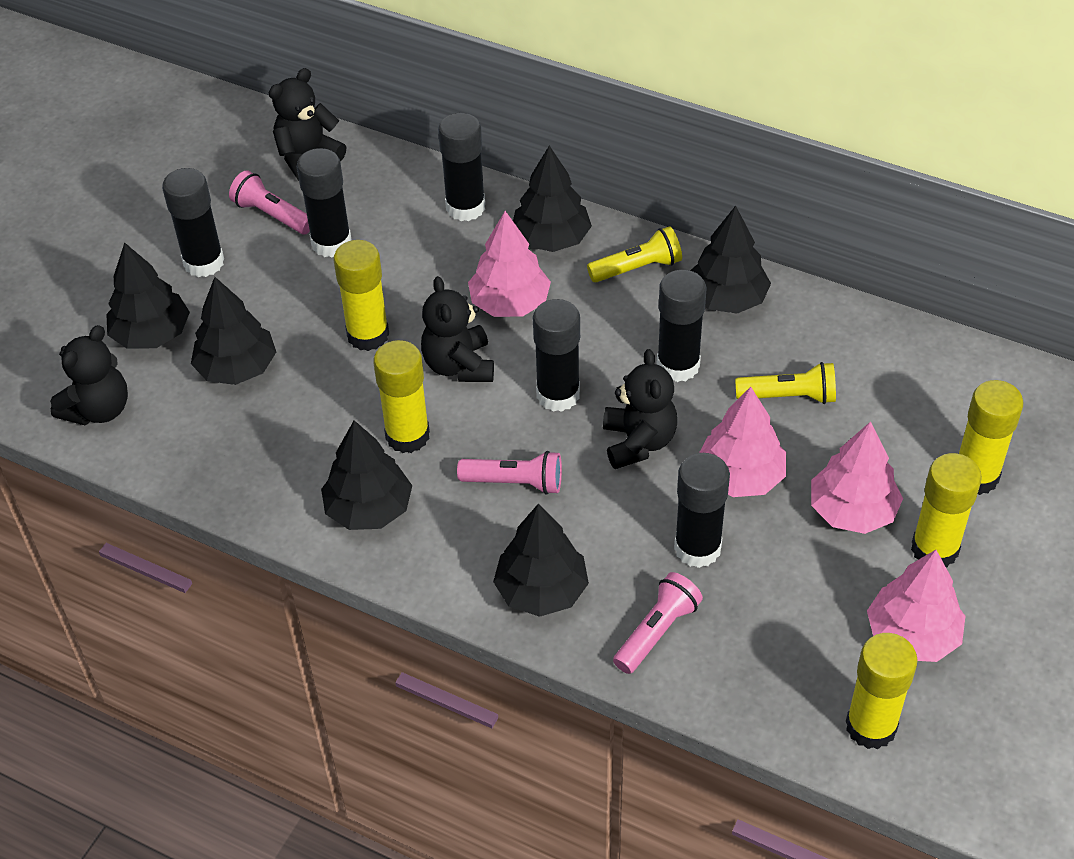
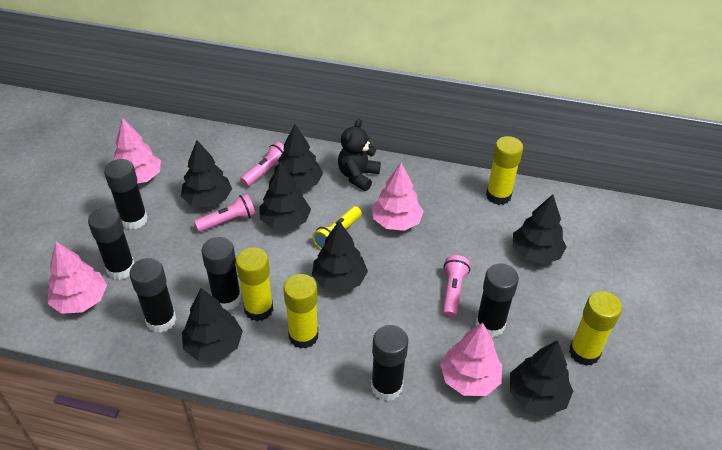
black teddy bear: [50,325,128,425] [269,68,346,181] [421,276,494,382] [603,349,677,469] = 4 -> [338,119,381,191] = 1
black tree: [107,242,190,349] [191,277,276,385] [321,420,412,530] [493,504,589,617] [513,146,592,252] [690,206,771,314] = 6 -> [181,140,232,207] [182,288,243,361] [259,161,311,230] [275,124,323,191] [312,221,368,292] [510,340,573,416] [513,194,566,264] = 7
yellow flashlight: [587,226,682,282] [735,362,836,404] = 2 -> [312,206,362,250] = 1
yellow glue stick: [334,240,389,351] [373,340,430,453] [846,633,918,749] [911,453,982,567] [959,380,1024,495] = 5 -> [236,247,273,321] [283,274,318,349] [486,136,523,205] [569,291,622,366] = 4

